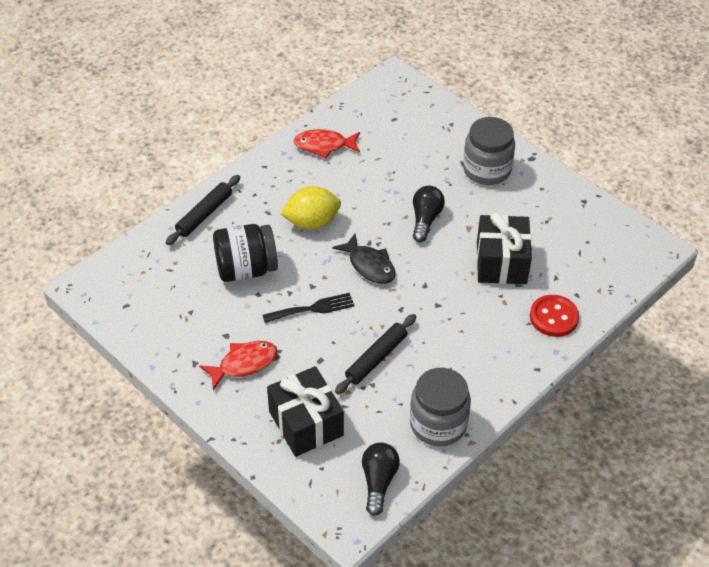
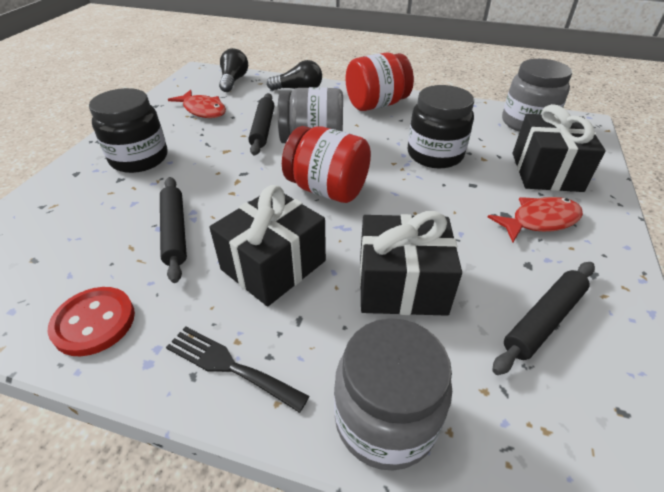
black fish: [332,234,396,284] = 1 -> none = 0
black gift: [267,366,344,457] [477,213,532,284] = 2 -> [209,185,326,306] [360,211,462,316] [513,104,606,192] = 3
black jar: [213,224,278,282] = 1 -> [89,88,168,173] [408,85,474,168] = 2
black rolling pin: [166,175,240,245] [335,314,416,394] = 2 -> [160,177,187,283] [248,93,274,155] [493,262,595,375] = 3
grey jar: [410,368,471,447] [463,117,515,185] = 2 -> [277,87,343,143] [334,318,452,471] [502,59,572,132] = 3
red jar: none = 0 -> [282,126,371,203] [346,52,414,111] = 2
yellow lemon: [280,186,341,230] = 1 -> none = 0

